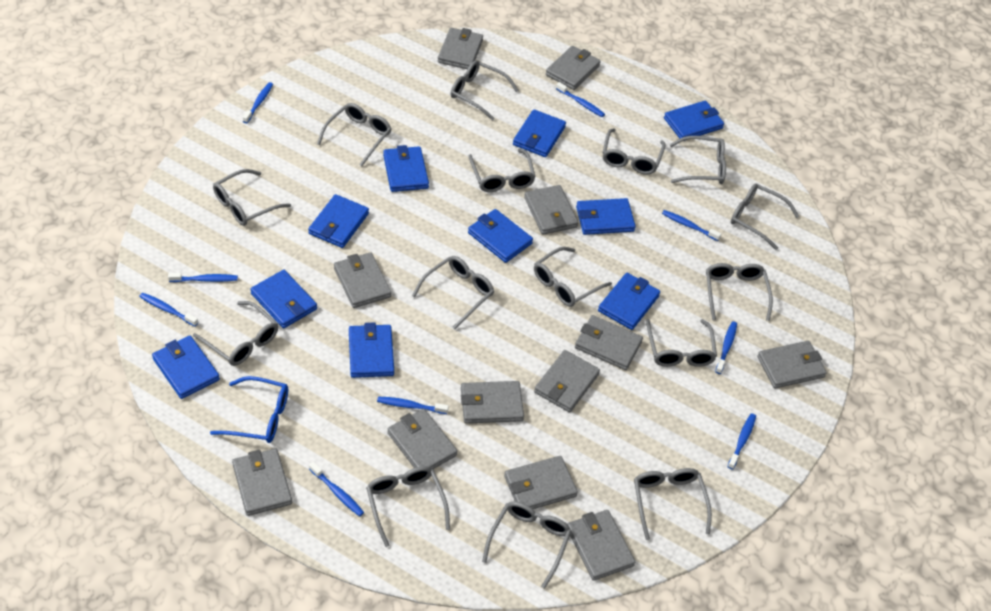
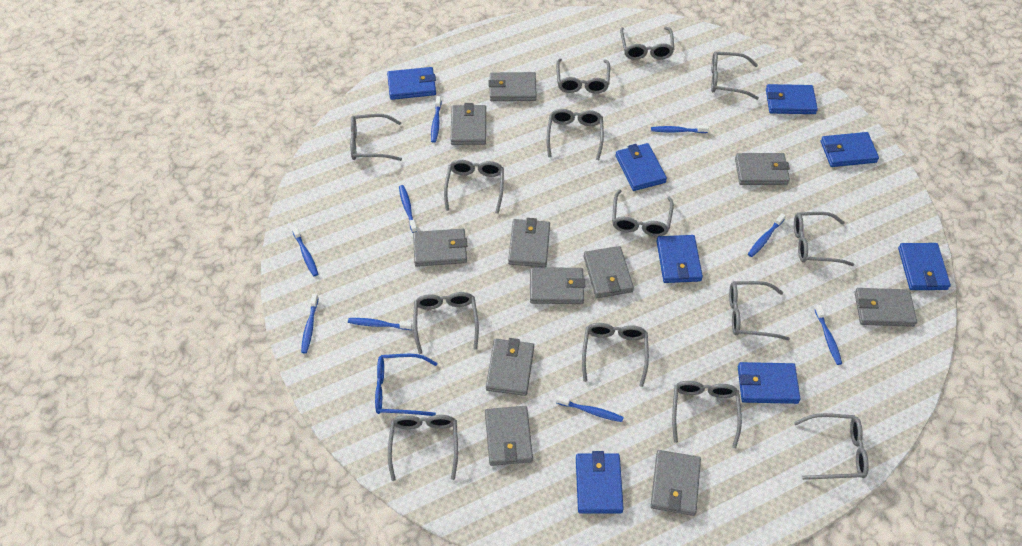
blue wallet: [152,336,220,399] [250,270,317,328] [308,194,369,248] [349,323,394,378] [383,145,429,192] [468,209,533,263] [513,109,566,157] [576,198,636,235] [598,273,660,330] [664,101,724,141] = 10 -> [387,67,436,100] [576,451,624,514] [615,143,667,191] [657,235,703,283] [738,362,800,404] [766,84,818,114] [821,132,879,167] [898,243,951,290] = 8
grey glasses: [193,301,278,366] [213,169,291,226] [317,103,391,167] [366,466,450,547] [412,256,494,330] [451,60,519,120] [469,149,536,192] [482,502,571,589] [534,247,612,307] [602,128,665,175] [634,468,712,540] [646,319,717,367] [670,136,726,184] [706,263,773,321] [731,184,799,250] = 15 -> [350,114,402,161] [388,415,458,481] [413,292,479,354] [444,160,504,214] [547,109,604,160] [556,58,610,94] [582,323,649,387] [612,190,674,237] [620,27,674,60] [672,381,742,448] [711,51,759,100] [729,281,790,341] [794,212,854,266] [794,413,869,480] = 14
grey wallet: [232,449,292,516] [334,252,392,308] [387,409,458,469] [438,28,483,69] [461,381,524,424] [504,456,578,509] [524,185,579,235] [534,350,600,412] [545,46,601,90] [567,510,635,581] [575,315,643,370] [757,341,827,389] = 12 -> [413,229,467,267] [451,103,486,145] [485,406,533,466] [486,338,534,396] [488,72,537,101] [508,218,550,267] [530,267,585,304] [583,246,634,298] [651,450,701,516] [735,153,790,185] [854,288,917,327] = 11

